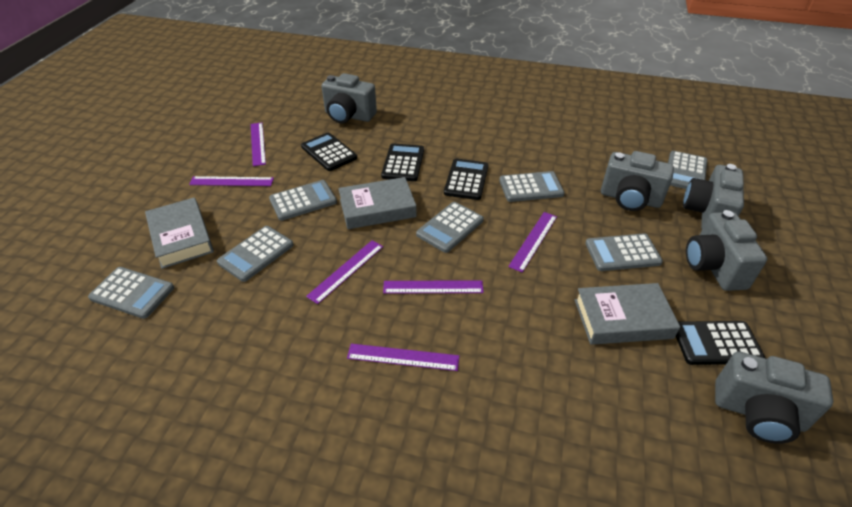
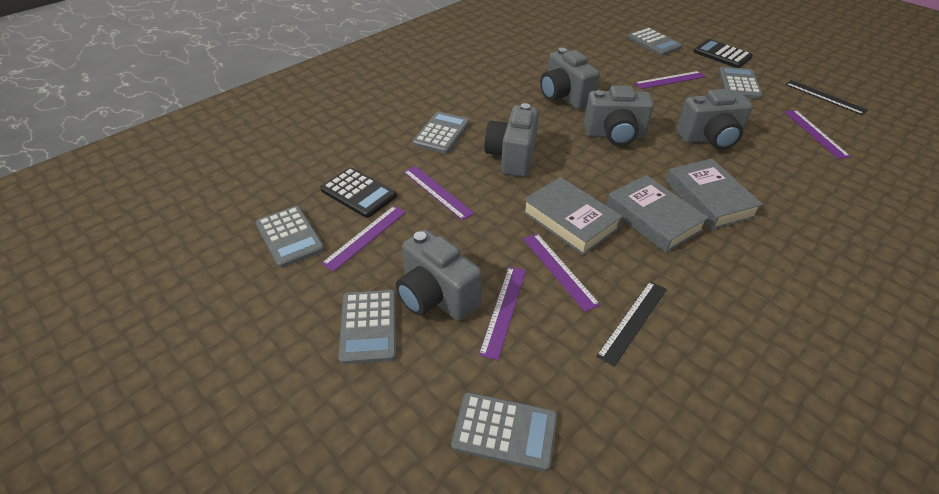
black calculator: [301,133,357,171] [381,143,424,181] [444,159,488,200] [676,321,765,365] = 4 -> [320,167,397,218] [694,39,753,68] = 2
black ruler: none = 0 -> [596,281,667,367] [785,80,868,115] = 2
grey calculator: [88,267,174,319] [217,226,293,282] [269,180,337,221] [416,202,484,253] [499,171,565,202] [585,233,663,271] [668,151,707,189] = 7 -> [255,206,325,268] [338,290,396,364] [412,111,470,154] [451,392,558,472] [627,28,683,56] [719,67,763,99] = 6

